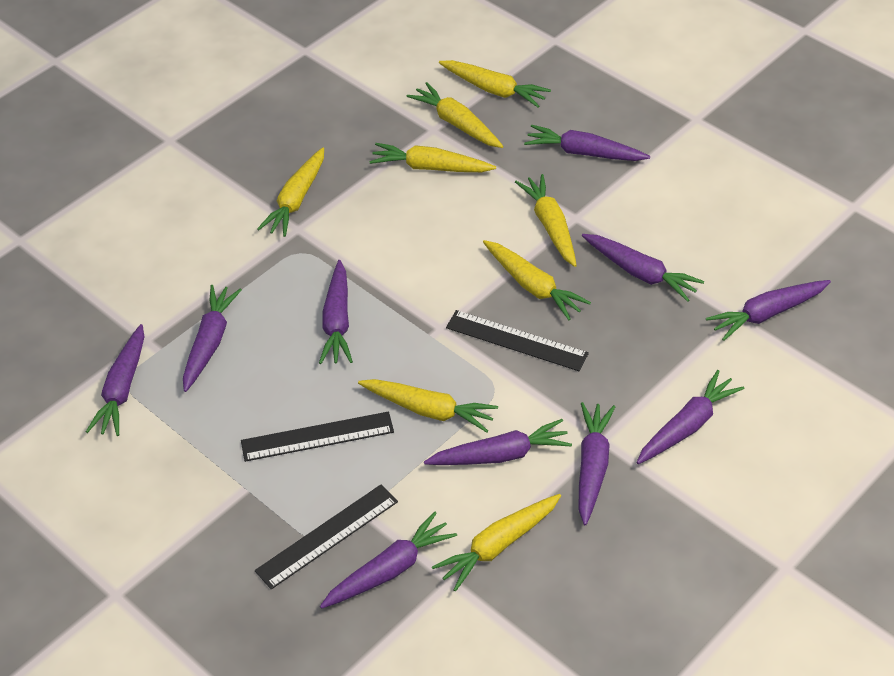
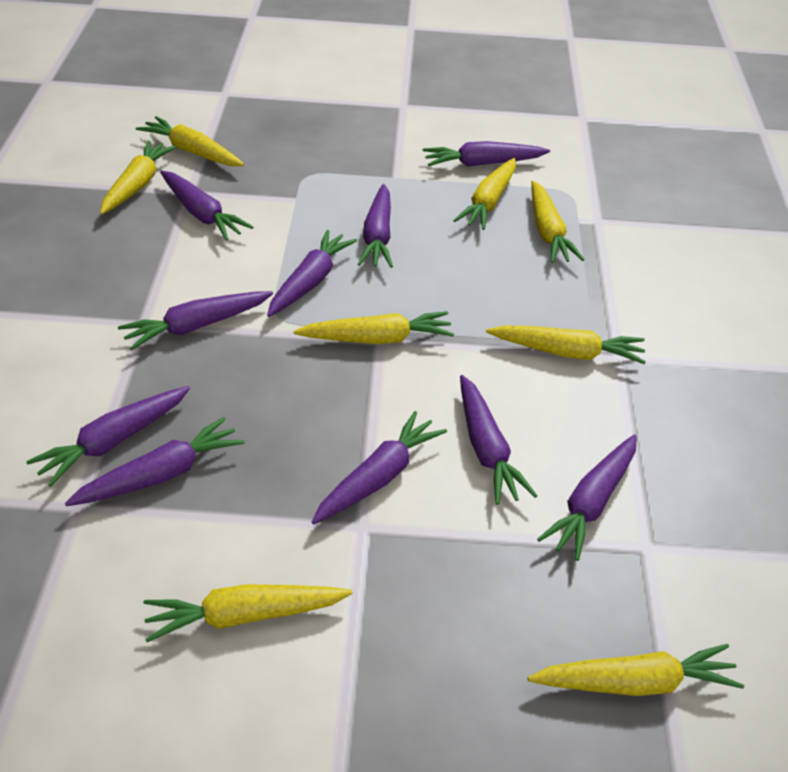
black ruler: [241,411,394,462] [255,485,398,589] [446,310,589,371] = 3 -> none = 0

